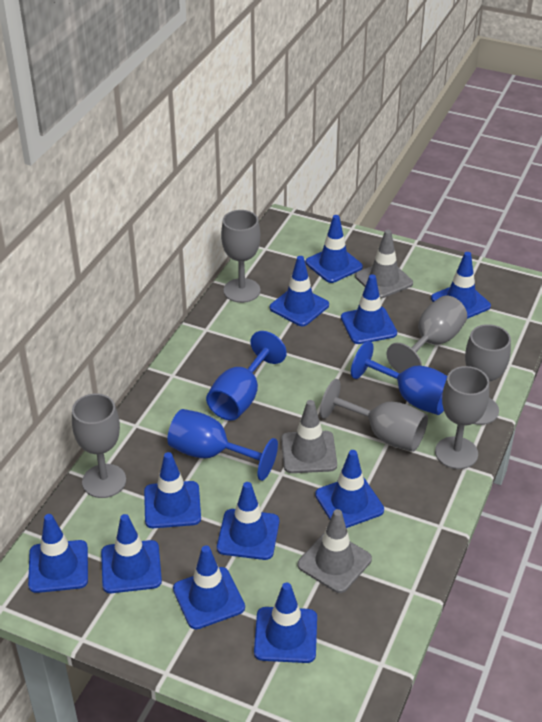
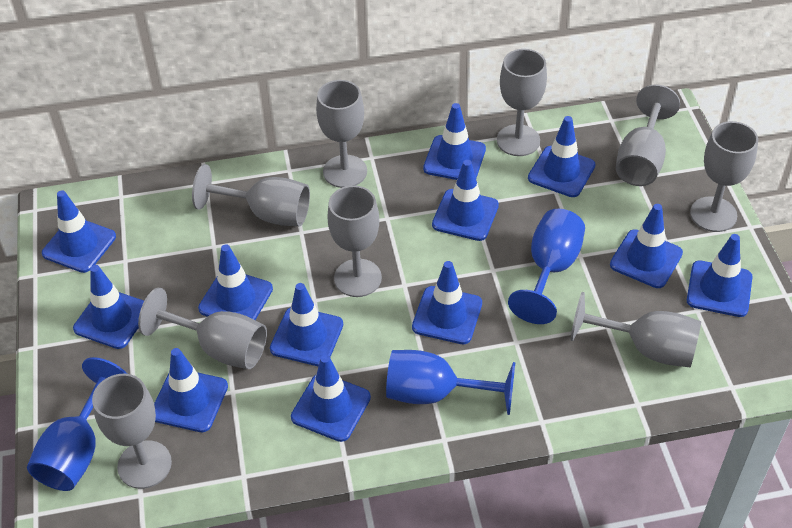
blue traffic cone: [28,514,88,593] [101,514,162,593] [144,452,201,528] [173,545,245,629] [217,482,279,560] [254,583,317,663] [270,256,329,326] [306,215,363,283] [315,450,384,528] [341,274,397,344] [431,252,491,319] = 11 -> [42,190,116,273] [73,265,144,349] [154,348,228,432] [198,244,273,320] [270,283,343,366] [291,355,371,442] [412,261,482,344] [423,103,486,180] [432,160,499,241] [528,116,596,197] [610,204,683,288] [687,234,752,317] = 12
grey goblet: [72,394,126,498] [221,210,260,303] [320,379,428,452] [387,296,467,373] [435,366,489,469] [465,324,511,425] = 6 -> [92,374,172,489] [138,288,267,369] [192,164,310,226] [316,80,367,188] [328,185,382,297] [497,49,547,156] [570,292,701,367] [616,85,680,186] [690,121,758,232] = 9
grey traffic cone: [281,400,337,473] [298,509,372,593] [355,230,413,298] = 3 -> none = 0

